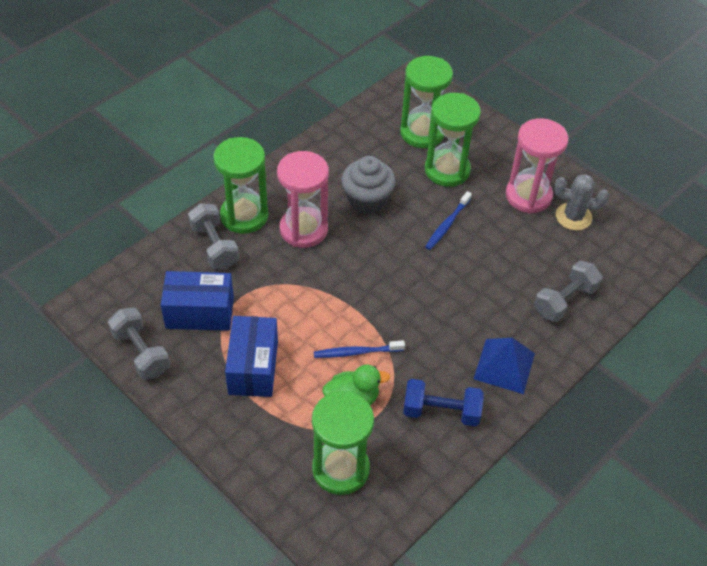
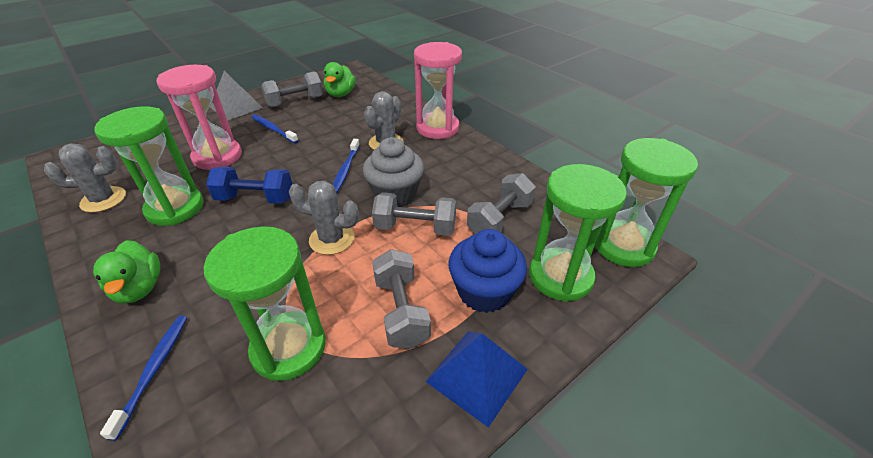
blue box: [161,271,234,331] [225,316,278,397] = 2 -> none = 0
blue cupcake: none = 0 -> [449,229,527,313] = 1
blue toothbrush: [314,340,405,358] [425,191,472,250] = 2 -> [100,316,187,441] [251,115,299,143] [333,139,360,194] = 3
green duck: [322,365,390,406] = 1 -> [93,240,160,304] [324,62,356,97] = 2
grey cactus: [554,174,609,230] = 1 -> [44,144,126,213] [289,181,359,255] [364,91,404,150] = 3
grey dumbbell: [108,308,170,380] [188,203,239,269] [534,261,603,322] = 3 -> [261,72,323,108] [372,192,456,236] [372,249,431,349] [467,173,536,234] = 4
grey pyramid: none = 0 -> [210,71,263,121] = 1

